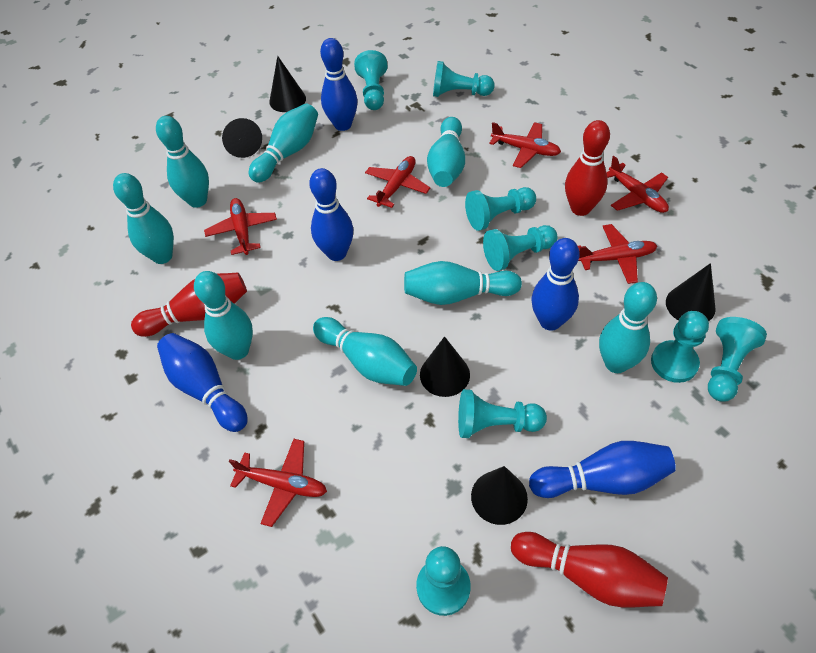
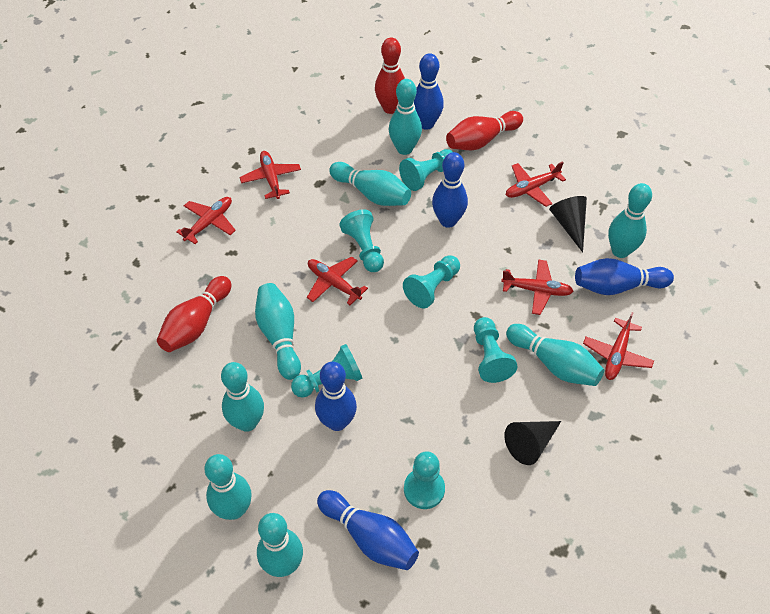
black cone: [222,118,262,158] [269,56,306,112] [420,336,470,397] [471,466,528,525] [666,263,716,321] = 5 -> [504,421,561,465] [549,196,587,252] = 2
turquoise pawn: [354,50,388,110] [416,546,471,616] [433,61,495,97] [458,389,547,438] [465,187,536,231] [483,225,557,271] [651,311,709,383] [708,317,767,402] = 8 -> [291,344,363,398] [339,209,384,272] [399,149,453,191] [403,255,460,309] [404,451,445,509] [474,317,518,383] = 6

